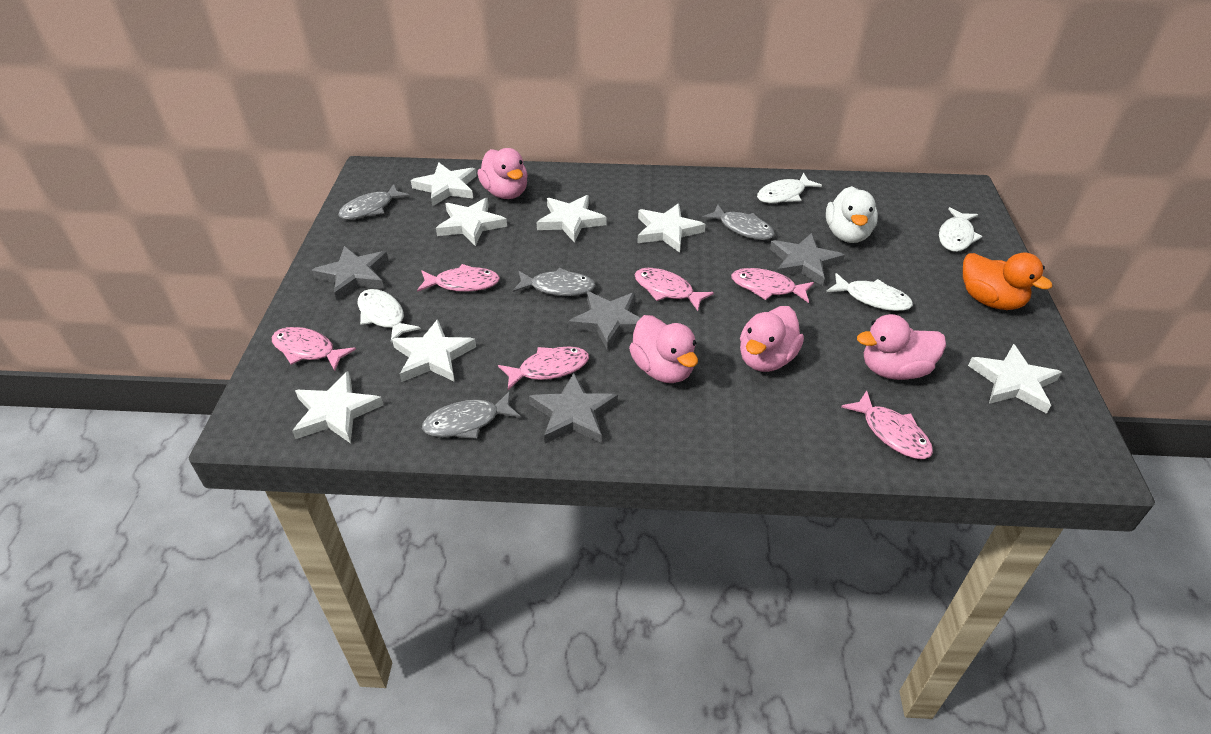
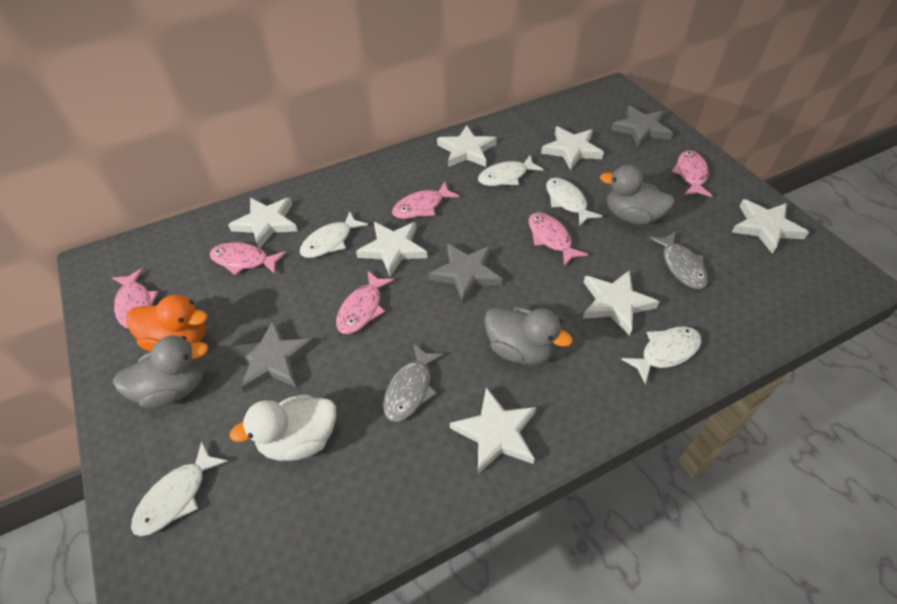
grey duck: none = 0 -> [113,336,208,408] [484,307,573,365] [600,165,675,225] = 3
grey fish: [338,184,410,220] [422,391,521,439] [513,268,596,296] [702,204,775,240] = 4 -> [383,344,444,422] [649,231,708,289] = 2
grey star: [312,246,388,300] [529,373,618,444] [568,291,640,351] [770,233,845,286] = 4 -> [230,320,314,393] [428,243,502,303] [611,106,673,147] = 3
pink duck: [477,148,528,199] [629,315,698,383] [740,306,804,372] [857,314,946,380] = 4 -> none = 0
white fish: [358,289,421,343] [757,173,822,203] [826,273,913,311] [939,207,982,252] = 4 -> [131,441,228,536] [300,211,368,258] [478,156,544,186] [546,178,603,227] [621,326,701,384] = 5

